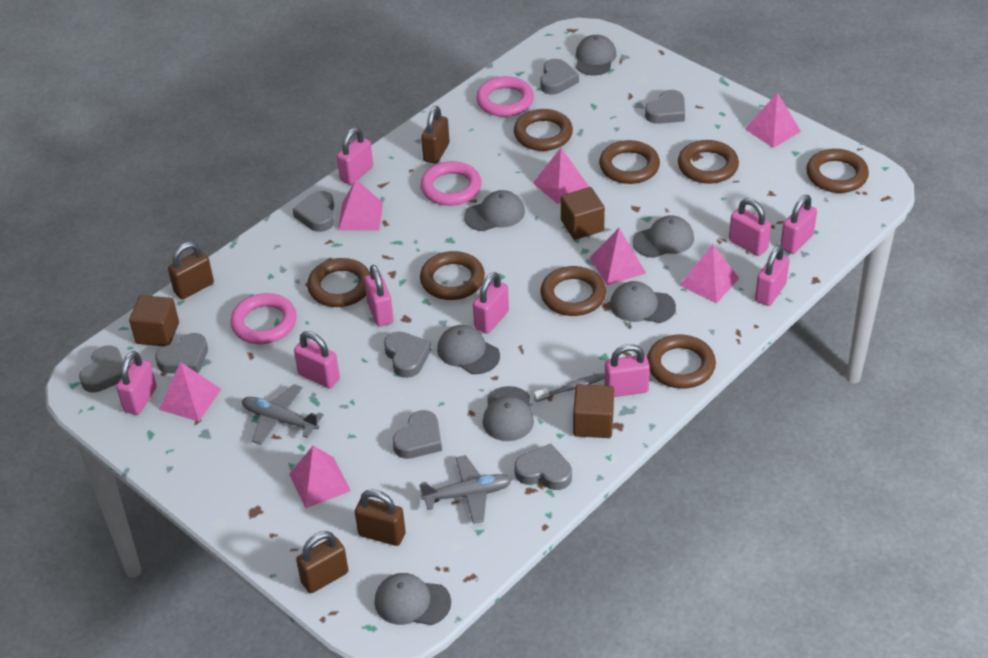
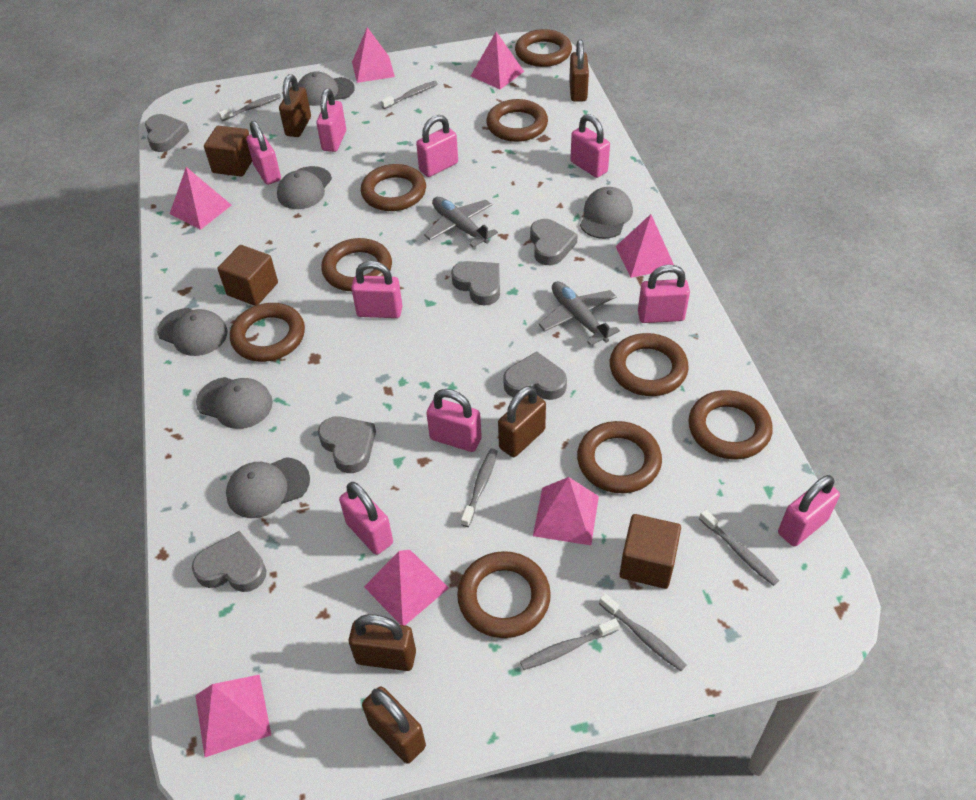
brown padlock: [168,242,214,300] [296,531,348,593] [355,489,406,546] [421,106,450,164] = 4 -> [279,74,311,137] [349,614,416,671] [362,686,426,764] [498,386,546,457] [569,39,589,102] = 5
brown ring: [307,258,370,307] [420,251,485,300] [514,109,573,151] [540,266,606,316] [599,140,660,184] [647,335,716,389] [678,140,739,184] [806,149,869,193] = 8 -> [230,303,305,362] [321,238,392,291] [361,164,426,211] [457,551,551,638] [486,99,548,142] [515,29,572,67] [577,421,662,493] [610,333,689,396] [688,390,773,459] = 9
grey cap: [374,573,451,625] [437,325,500,374] [464,190,525,231] [483,386,534,441] [576,35,616,76] [610,281,676,323] [632,215,694,258] = 7 -> [157,308,227,356] [196,377,273,429] [226,457,310,518] [277,166,332,209] [298,71,355,106] [580,187,633,239] = 6
grey heart: [79,345,123,393] [155,333,208,374] [293,191,334,232] [384,332,431,378] [393,410,442,459] [514,444,572,490] [540,59,579,95] [645,90,685,124] = 8 -> [145,114,189,152] [192,531,267,592] [318,416,376,473] [451,261,500,306] [503,351,567,400] [530,219,578,265] = 6
grey toothbrush: [534,373,605,402] = 1 -> [219,94,281,121] [381,81,438,109] [461,449,498,527] [520,618,619,670] [599,594,686,671] [699,509,779,586] = 6
pink ring: [230,293,297,344] [420,161,482,206] [476,76,534,117] = 3 -> none = 0

